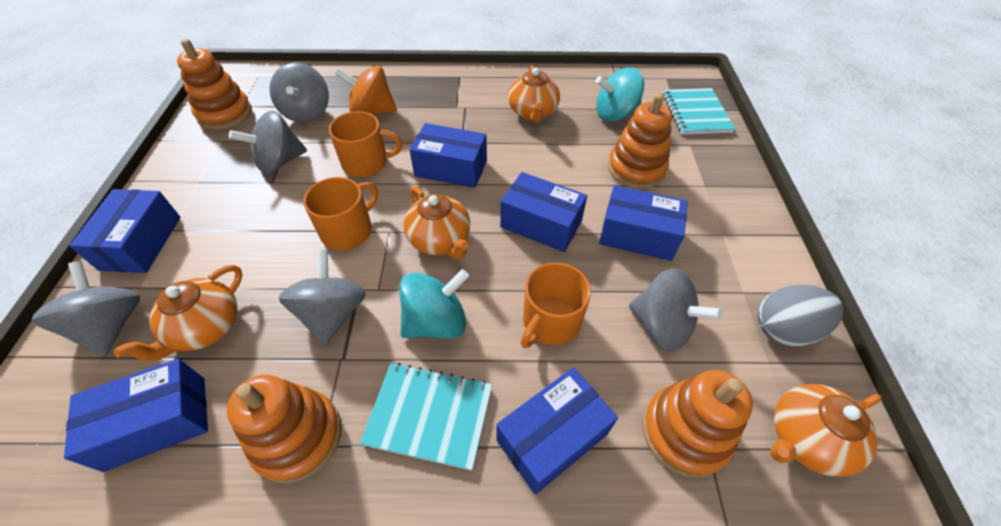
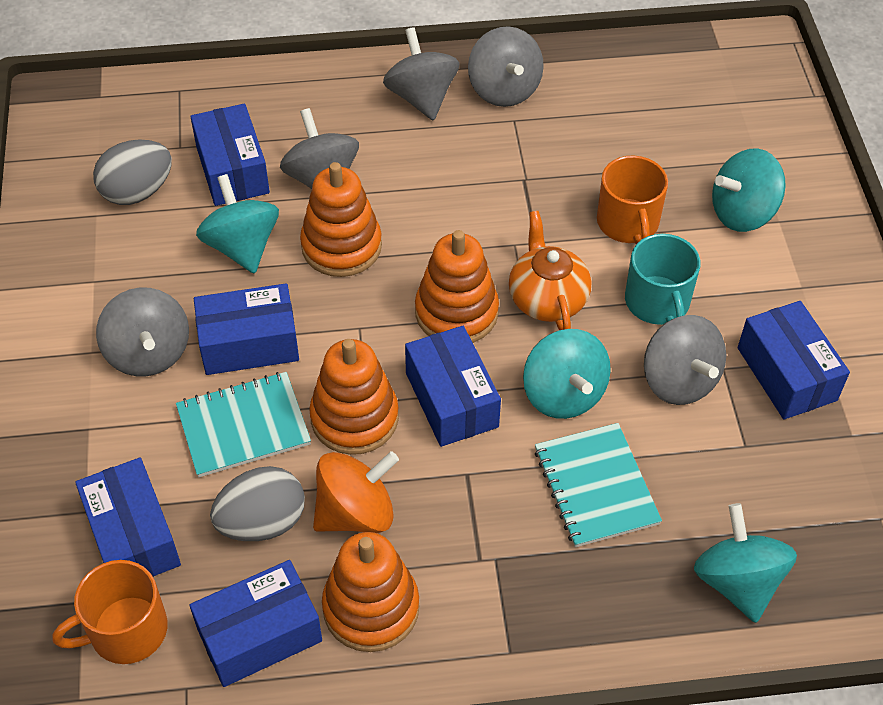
grey egg: [757,285,844,346] = 1 -> [93,139,172,205] [210,466,305,541] = 2
orange mug: [303,177,378,250] [329,111,402,177] [521,263,591,348] = 3 -> [52,560,168,664] [597,156,668,244] = 2
orange teapot: [114,265,242,361] [403,186,470,259] [508,66,560,123] [770,384,882,477] = 4 -> [509,211,591,330] = 1
turquoise mug: none = 0 -> [625,234,700,325] = 1
turquoise spinning top: [399,269,469,338] [595,67,644,122] = 2 -> [196,174,279,274] [523,329,611,419] [694,503,797,623] [712,148,786,232] = 4

